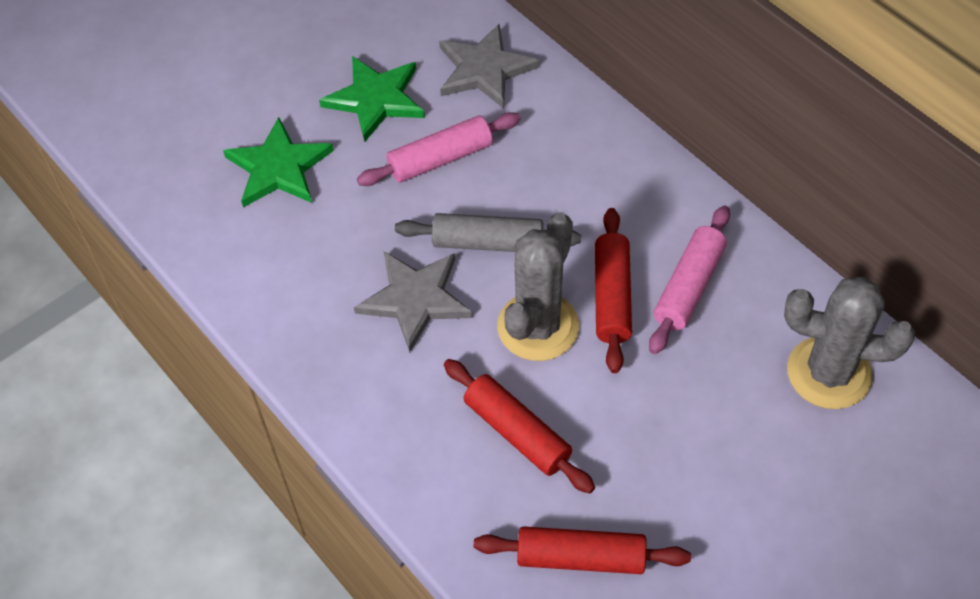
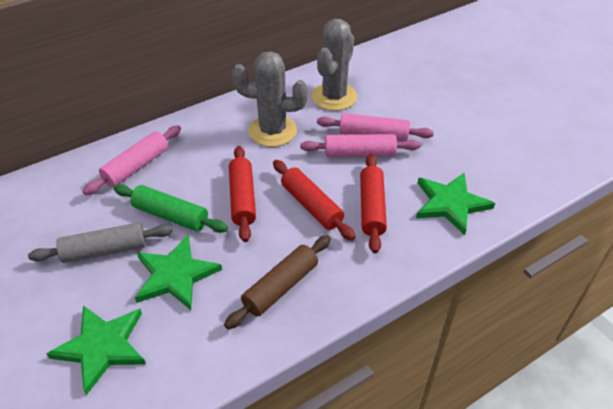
brown rolling pin: none = 0 -> [224,235,331,329] = 1
green rolling pin: none = 0 -> [114,184,228,233] = 1
green star: [223,117,334,207] [319,56,425,142] = 2 -> [46,306,146,395] [135,235,222,310] [416,172,495,236] = 3
grey star: [354,251,473,352] [439,24,540,109] = 2 -> none = 0
pink rolling pin: [357,112,521,186] [649,205,730,354] = 2 -> [82,125,181,195] [300,134,421,157] [317,113,434,141] = 3

